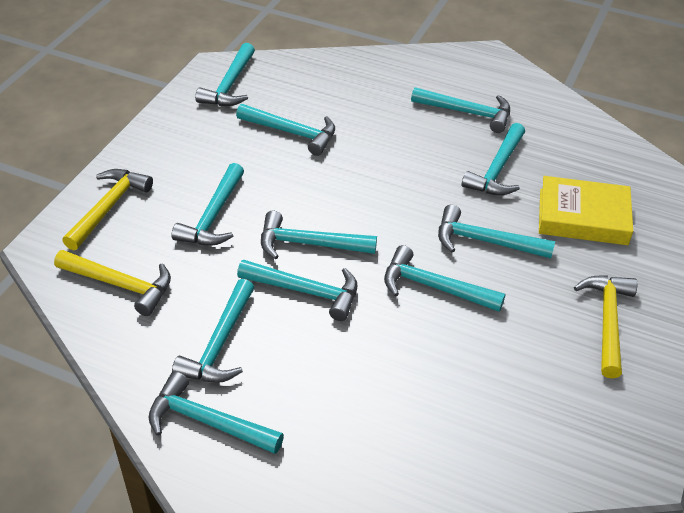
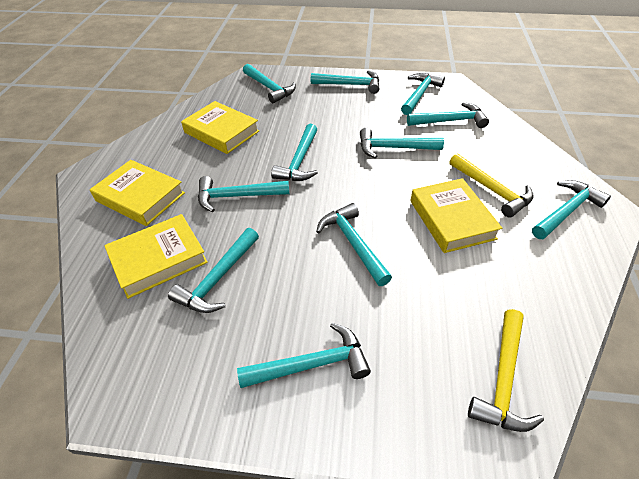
yellow book: [539,176,633,245] = 1 -> [90,160,185,226] [104,214,208,299] [181,101,259,154] [410,178,502,253] = 4
yellow hammer: [54,250,171,316] [62,169,153,250] [574,275,638,379] = 3 -> [449,154,534,218] [468,309,544,432] = 2

